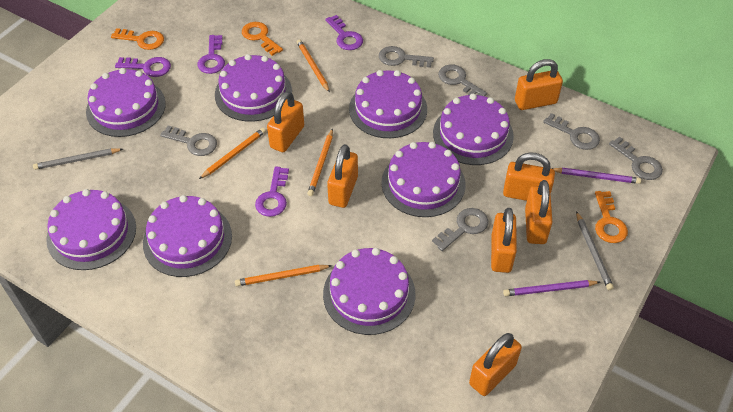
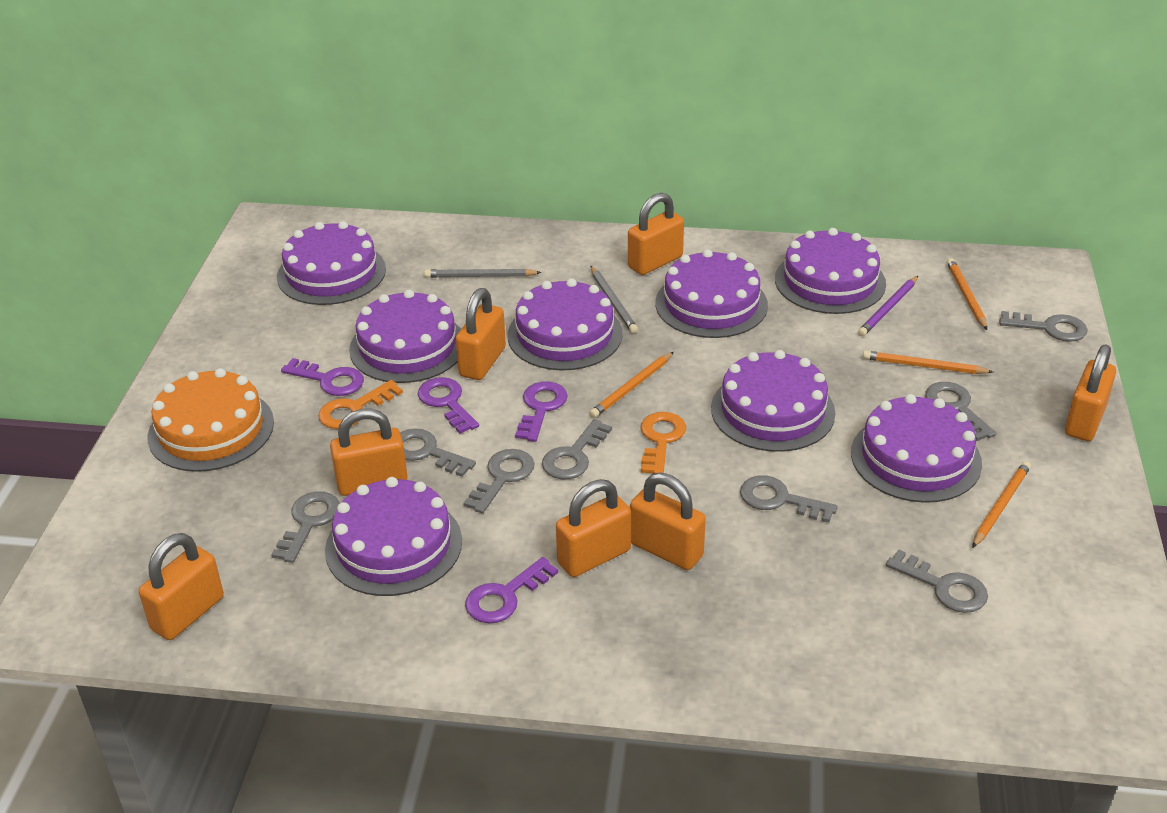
grey key: [160,125,217,156] [379,46,434,68] [432,208,488,251] [438,64,487,96] [543,113,600,150] [609,136,663,180] = 6 -> [271,491,340,563] [400,428,476,477] [463,449,535,513] [542,419,612,480] [740,475,838,523] [886,549,988,613] [925,382,996,441] [999,311,1088,342] = 8
orange cake: none = 0 -> [147,368,274,472] = 1
orange key: [111,28,164,50] [242,22,283,56] [595,191,628,243] = 3 -> [318,380,403,429] [640,412,686,473] = 2
purple pencil: [503,280,600,296] [552,168,641,184] = 2 -> [858,276,918,336] = 1

